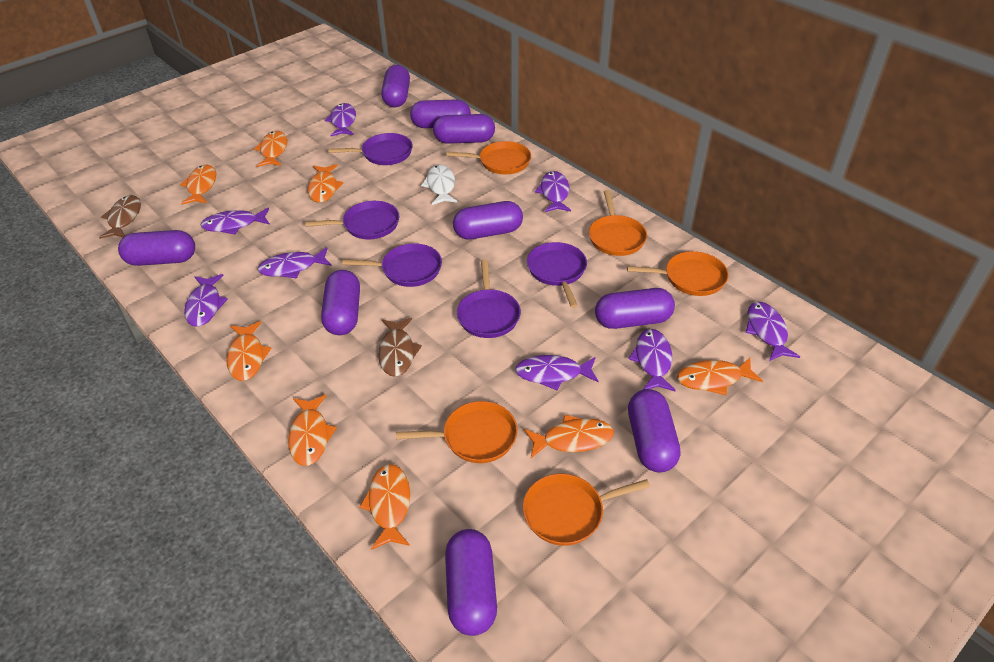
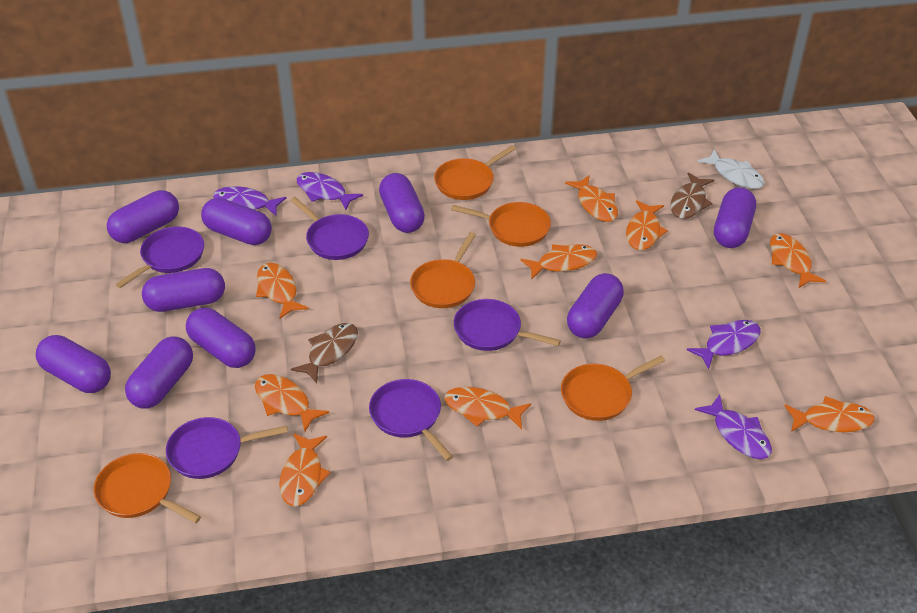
orange fish: [180,164,216,204] [227,321,271,381] [254,131,287,167] [288,395,337,466] [308,164,343,203] [359,464,410,550] [524,414,614,458] [677,358,763,395] = 8 -> [255,374,329,431] [256,263,309,319] [279,433,331,506] [444,387,531,429] [520,244,597,279] [565,175,618,222] [626,200,668,250] [770,233,826,288] [784,396,875,432] = 9
purple fish: [184,274,228,327] [201,208,270,234] [257,247,332,279] [325,103,356,136] [515,355,599,391] [535,171,571,212] [629,329,676,391] [745,302,800,361] = 8 -> [213,186,286,215] [297,172,363,210] [687,320,761,369] [695,395,772,459] = 4

